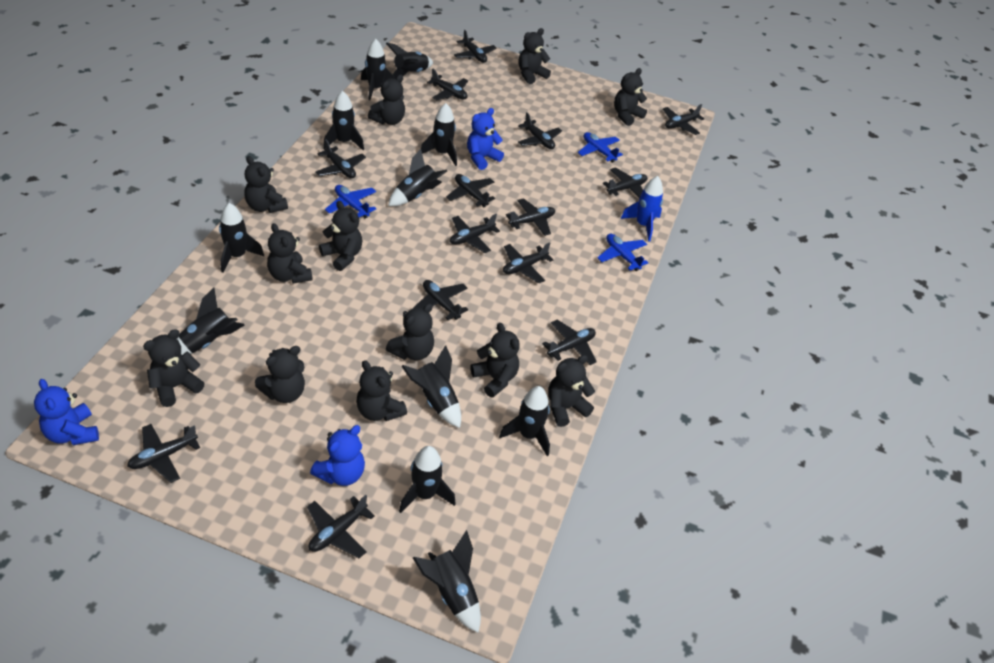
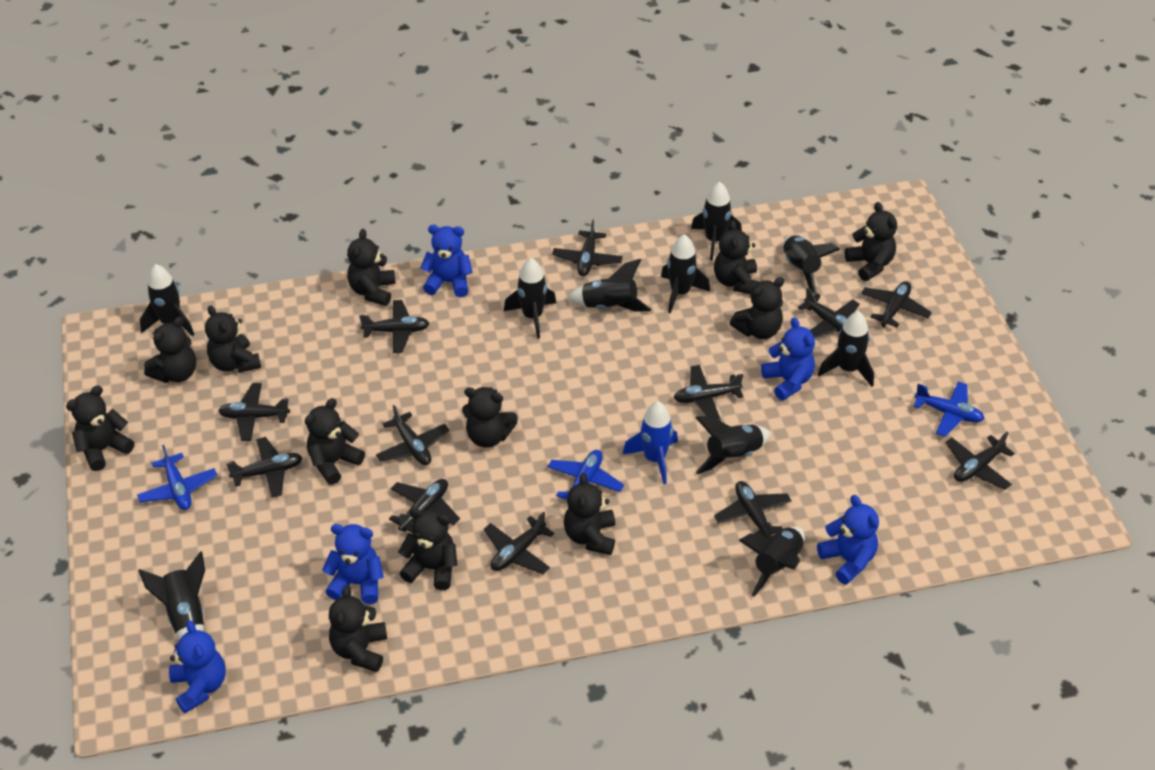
black plane: [127,424,200,483] [307,495,374,558] [315,139,366,178] [413,280,468,320] [427,68,468,100] [446,174,495,207] [450,214,500,253] [454,30,497,63] [503,242,553,283] [506,198,555,236] [518,112,562,149] [542,320,597,365] [603,167,647,198] [663,104,704,135] = 14 -> [218,383,290,441] [226,437,302,498] [359,300,430,353] [376,405,450,465] [389,479,460,533] [484,511,554,574] [552,219,623,276] [674,365,743,421] [714,481,792,537] [798,287,860,338] [861,281,932,328] [945,432,1015,490] = 12
black rocket: [177,288,244,355] [219,203,264,273] [323,91,364,150] [361,39,395,100] [386,43,433,79] [388,149,447,206] [399,446,456,513] [401,345,461,428] [413,530,481,633] [421,103,457,166] [499,386,550,456] = 11 -> [138,551,205,640] [140,264,194,336] [504,258,556,339] [567,259,651,312] [661,234,710,313] [691,182,742,261] [695,416,771,474] [738,527,805,597] [783,235,840,295] [818,311,874,387] = 10
blue teddy bear: [34,379,99,445] [310,425,365,486] [467,108,504,170] = 3 -> [169,620,226,713] [322,524,384,604] [420,225,473,297] [761,317,815,400] [817,495,879,585] = 5

